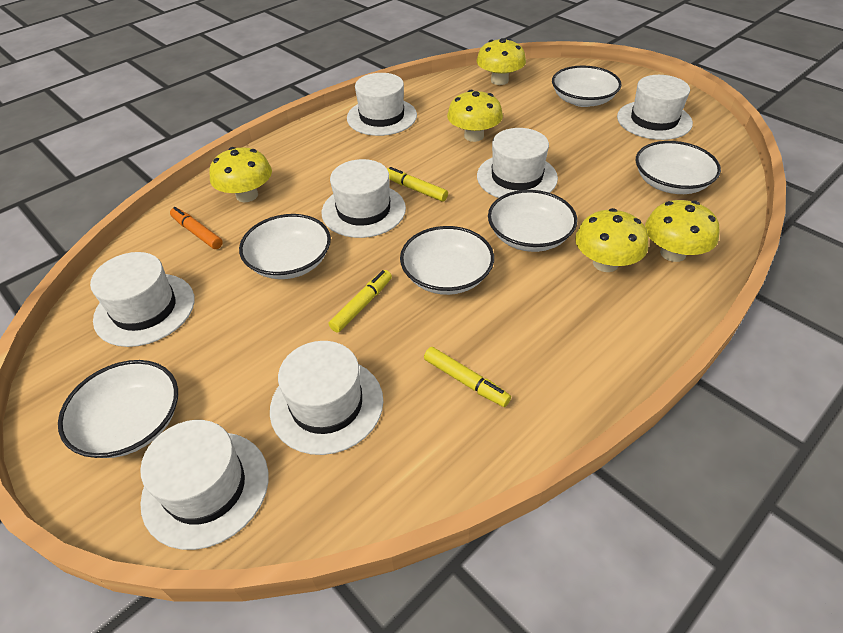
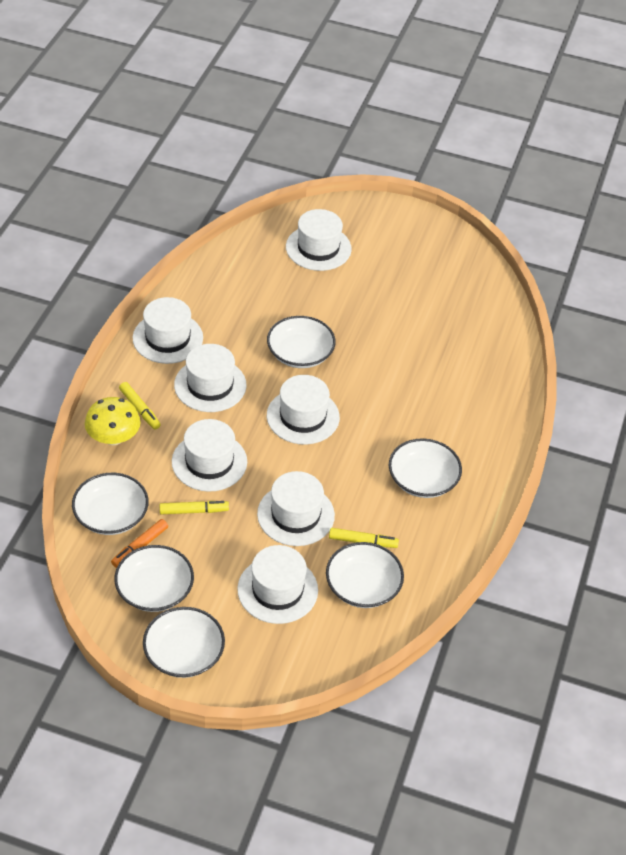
yellow mushroom: [209,147,272,202] [447,90,503,142] [476,38,526,85] [575,208,648,272] [645,200,720,262] = 5 -> [85,397,141,445] = 1

